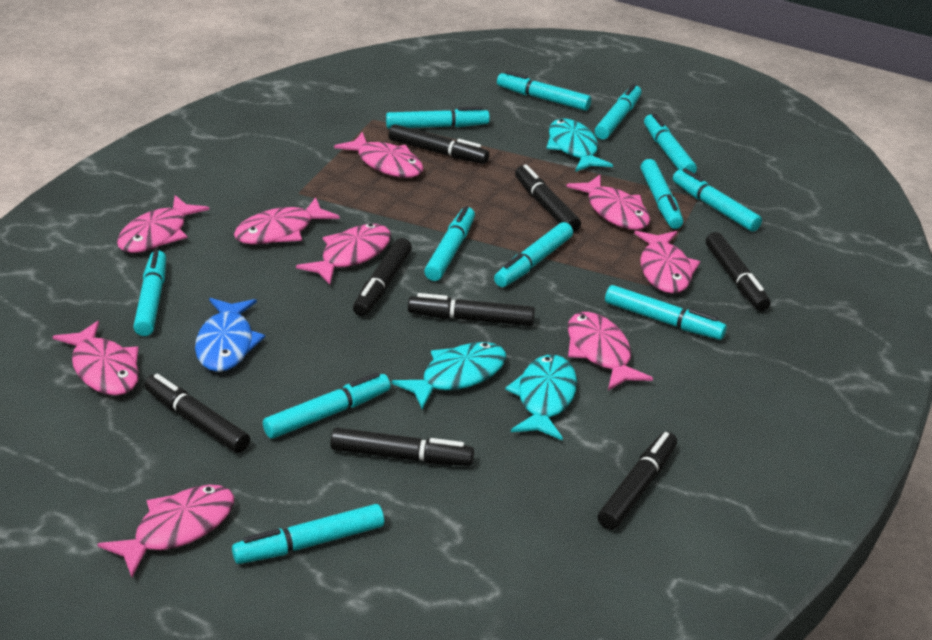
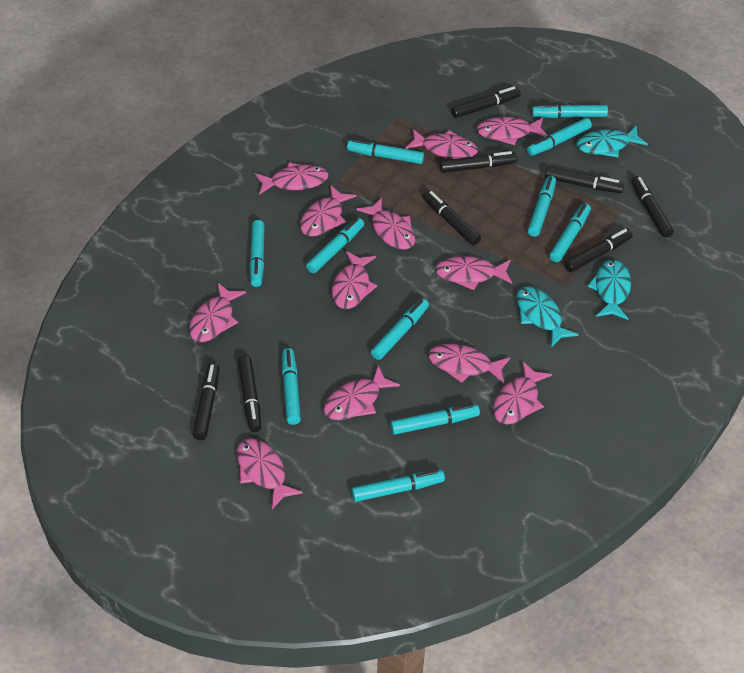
blue fish: [195,298,265,372] = 1 -> none = 0
pink fish: [52,321,139,395] [98,485,234,577] [117,195,209,253] [234,197,340,245] [296,224,391,285] [334,132,423,178] [566,175,650,230] [568,312,653,390] [634,231,700,294] = 9 -> [189,282,246,342] [237,438,303,509] [255,163,329,195] [300,185,356,237] [324,365,400,420] [332,251,377,309] [356,198,415,250] [405,129,478,159] [428,344,510,383] [435,256,512,290] [477,117,548,145] [493,361,552,424] = 12
turquoise marker: [133,250,166,336] [232,504,384,564] [263,372,391,439] [386,107,490,129] [424,206,475,281] [494,222,573,287] [497,71,591,111] [595,84,642,140] [605,285,727,340] [640,159,683,229] [644,113,697,174] [673,168,762,232] = 12 -> [249,220,265,287] [282,348,301,425] [306,218,364,273] [347,139,424,164] [351,470,445,502] [371,299,429,360] [390,404,480,435] [527,118,592,156] [528,176,556,237] [532,104,608,118] [549,203,591,262] = 11

